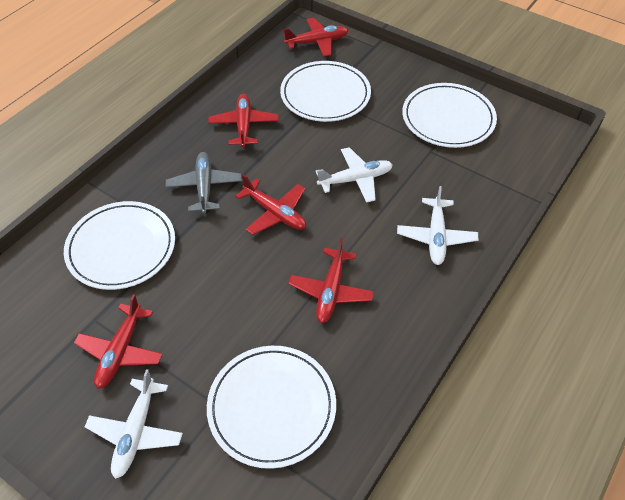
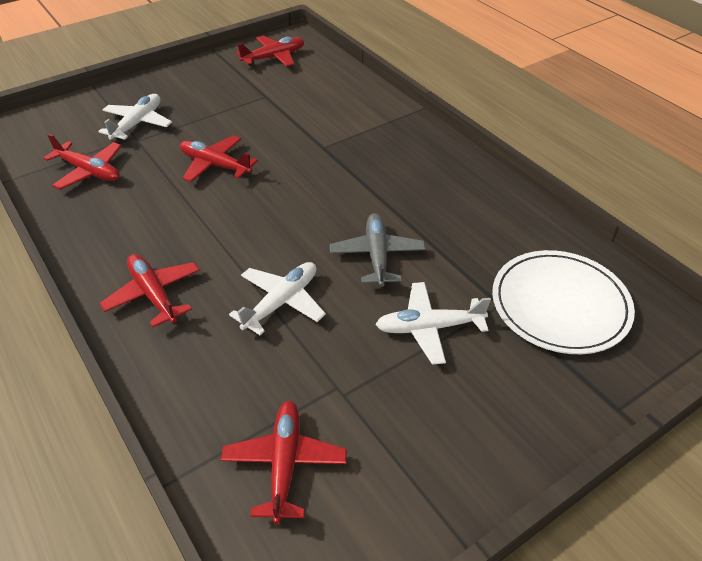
white plate: [64,201,175,290] [207,346,336,469] [280,61,371,122] [402,83,497,148] = 4 -> [492,250,635,354] = 1

